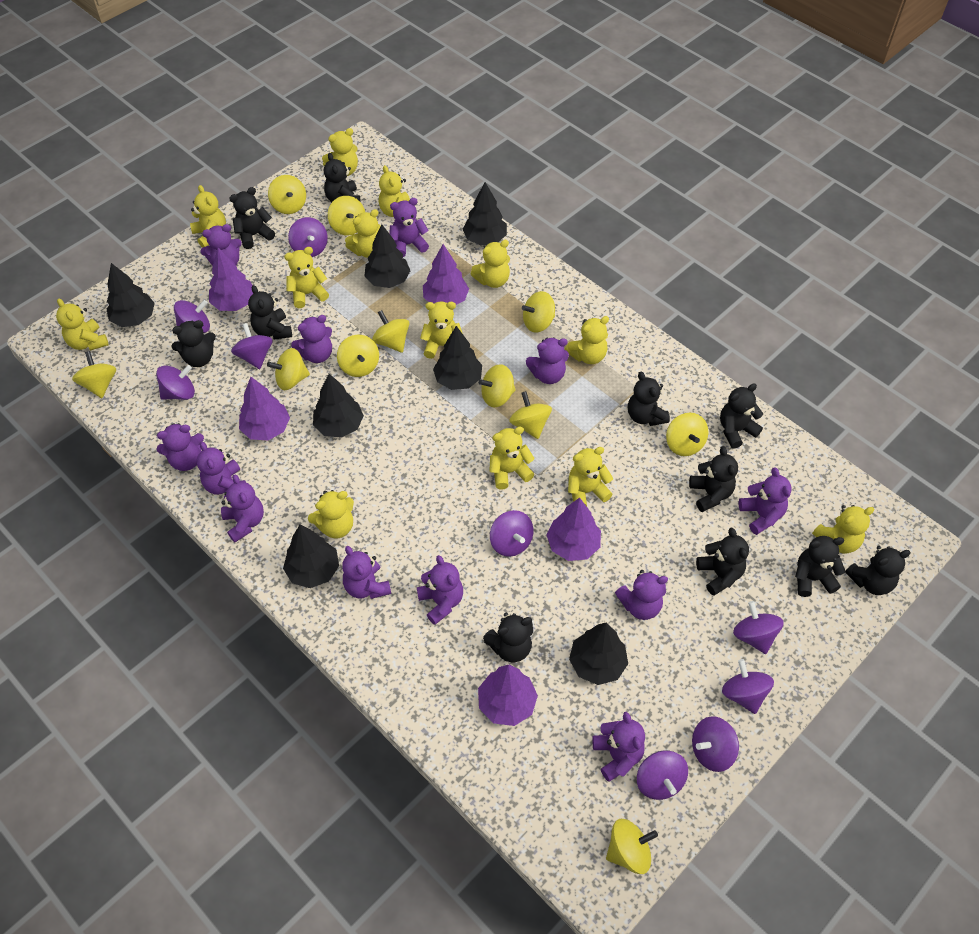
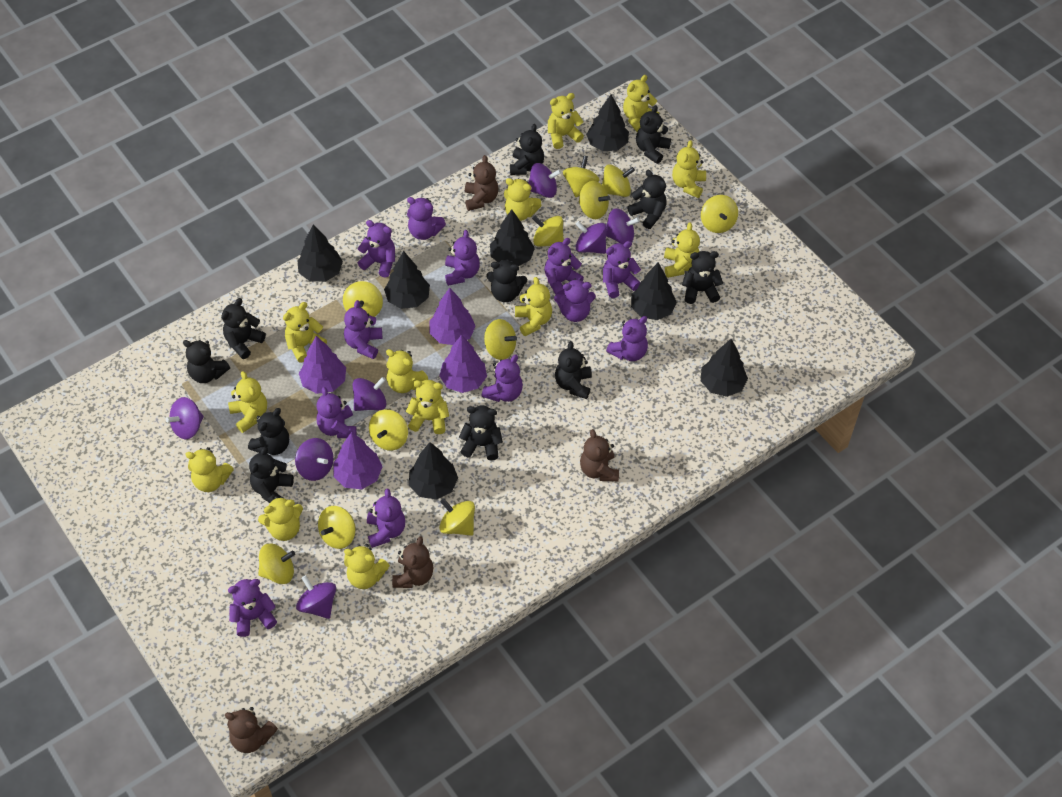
brown teddy bear: none = 0 -> [225,707,278,753] [392,536,433,588] [465,155,499,211] [580,429,619,481] = 4
purple spinning top: [156,365,195,400] [174,300,210,333] [231,323,273,369] [288,217,328,257] [490,510,533,557] [637,750,688,800] [692,716,739,772] [722,659,774,714] [733,601,784,654] = 9 -> [165,397,204,439] [295,438,333,481] [296,575,336,619] [353,377,387,411] [528,163,561,198] [576,221,607,254] [606,208,640,244] = 7
purple tree: [209,248,254,311] [239,377,290,440] [423,244,469,305] [478,665,538,726] [547,498,601,561] = 5 -> [299,336,346,394] [333,432,382,489] [429,288,476,345] [439,335,487,393] = 4

